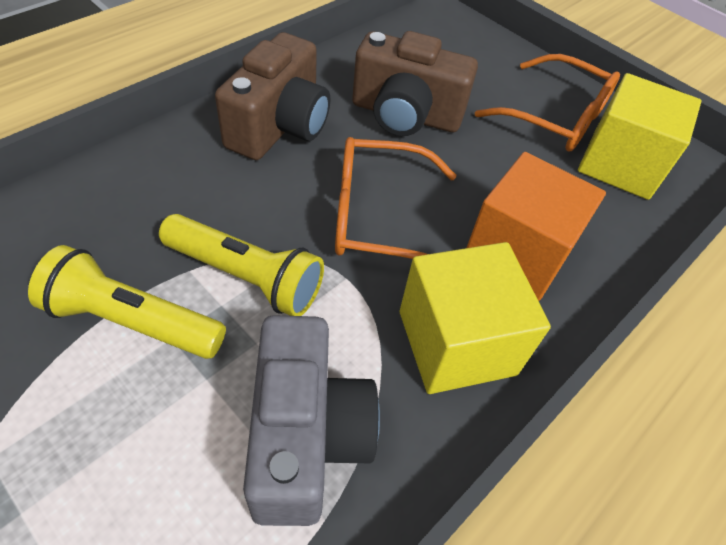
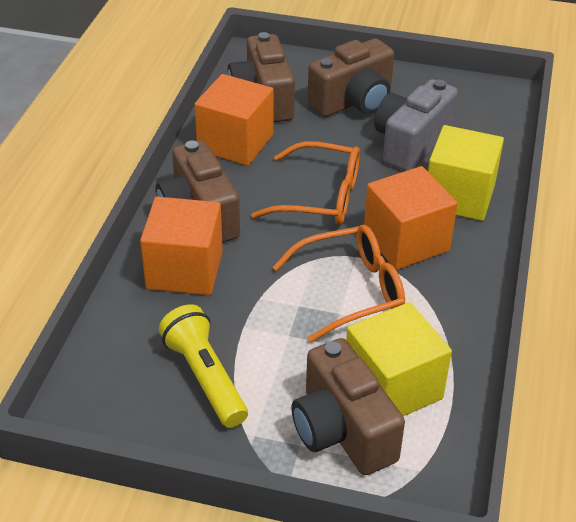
brown camera: [215,32,330,160] [352,31,478,136] = 2 -> [156,140,240,243] [228,32,295,122] [291,338,405,475] [307,38,394,117] = 4
orange cube: [466,152,606,301] = 1 -> [140,197,223,295] [194,74,274,166] [364,166,458,270] = 3
yellow flashlight: [28,245,226,359] [159,214,324,316] = 2 -> [159,304,248,428] = 1

